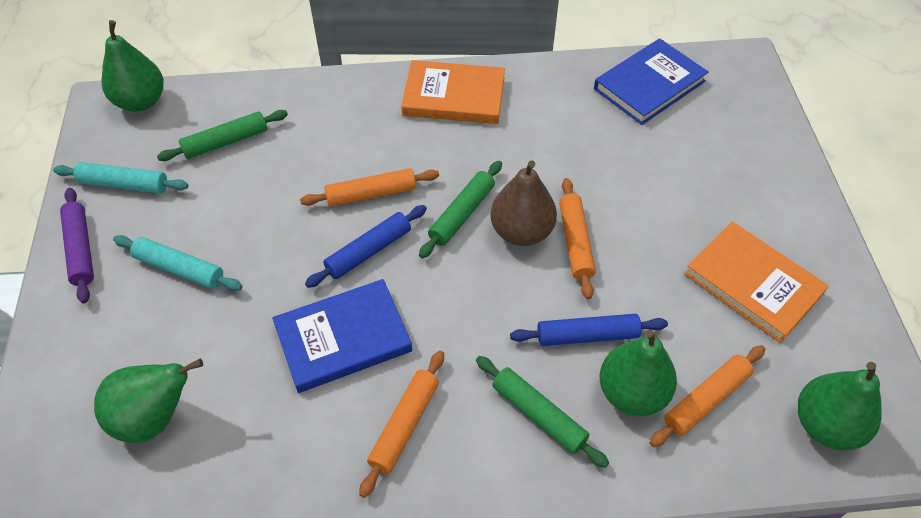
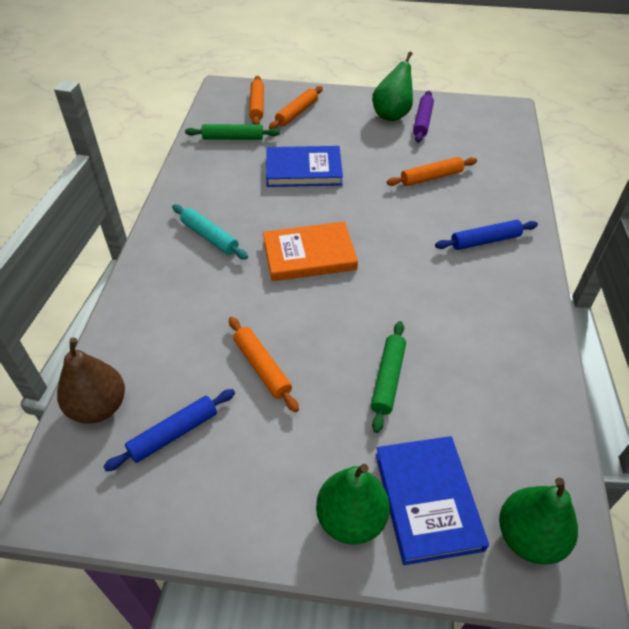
green pear: [94,359,203,443] [101,20,164,112] [600,329,677,416] [798,362,882,450] = 4 -> [316,464,390,544] [372,51,413,121] [499,478,578,565] = 3
green rolling pin: [157,110,288,161] [419,161,502,258] [476,356,609,468] = 3 -> [185,124,280,140] [371,321,406,433] = 2
orange book: [401,60,505,124] [684,222,829,343] = 2 -> [263,222,358,281] = 1
turquoise rolling pin: [53,162,189,193] [113,235,242,291] = 2 -> [172,204,248,260] = 1

